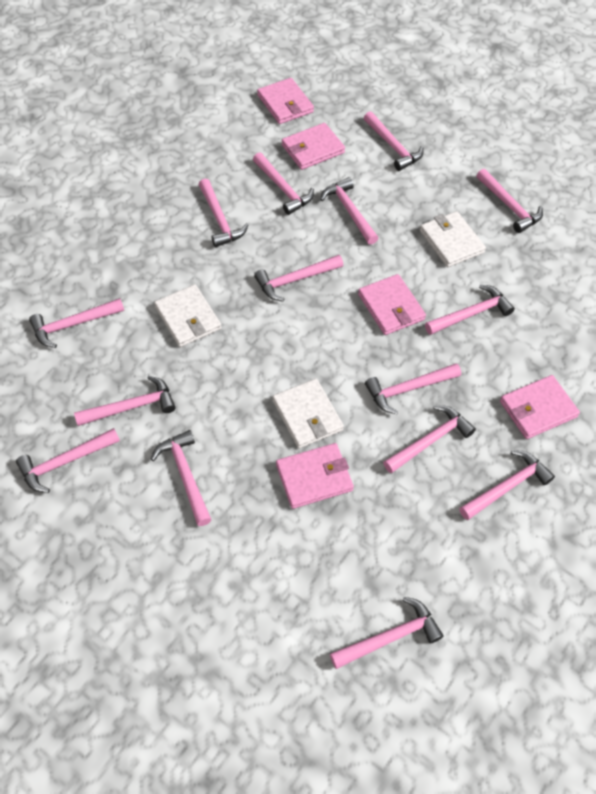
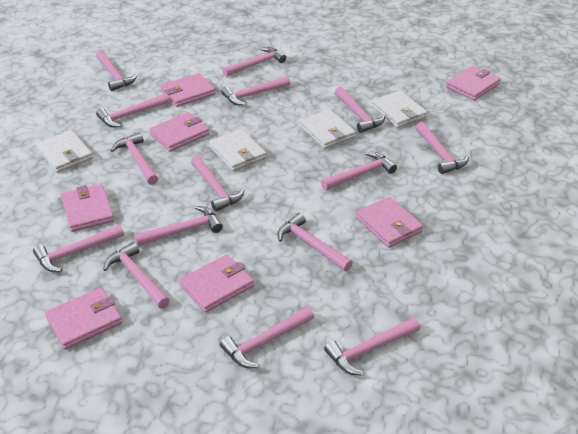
pink wallet: [257,78,314,124] [276,443,354,509] [282,123,345,170] [358,274,426,335] [500,375,580,439] = 5 -> [45,288,122,350] [61,184,114,232] [149,112,209,152] [161,73,216,107] [179,254,254,313] [356,196,423,248] [446,66,500,101] = 7
white wallet: [154,284,222,347] [273,379,344,449] [420,211,486,267] = 3 -> [36,130,93,173] [209,129,267,171] [299,109,356,149] [371,91,428,128] = 4

